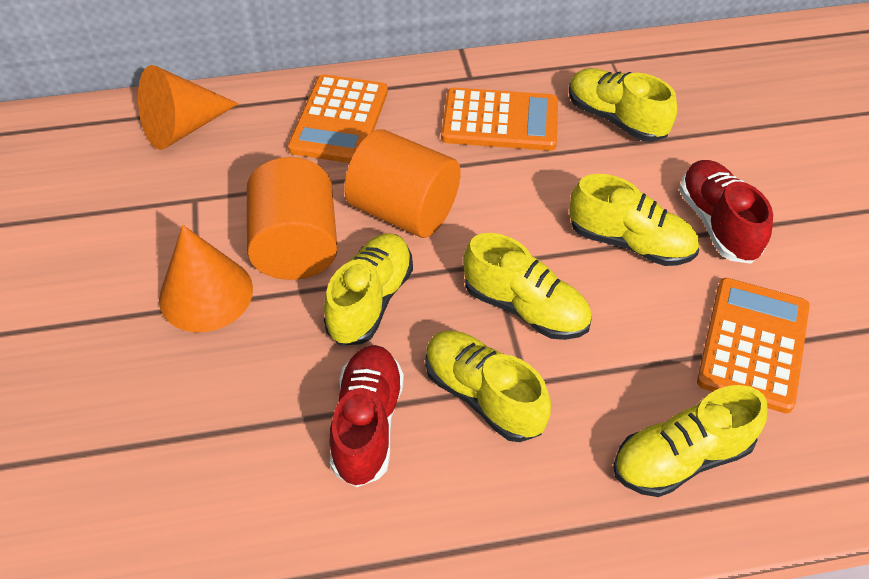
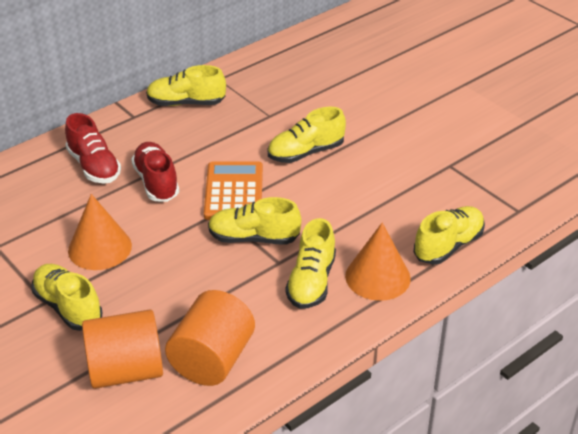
orange calculator: [288,74,388,163] [441,88,558,151] [697,278,810,413] = 3 -> [204,161,263,220] = 1

